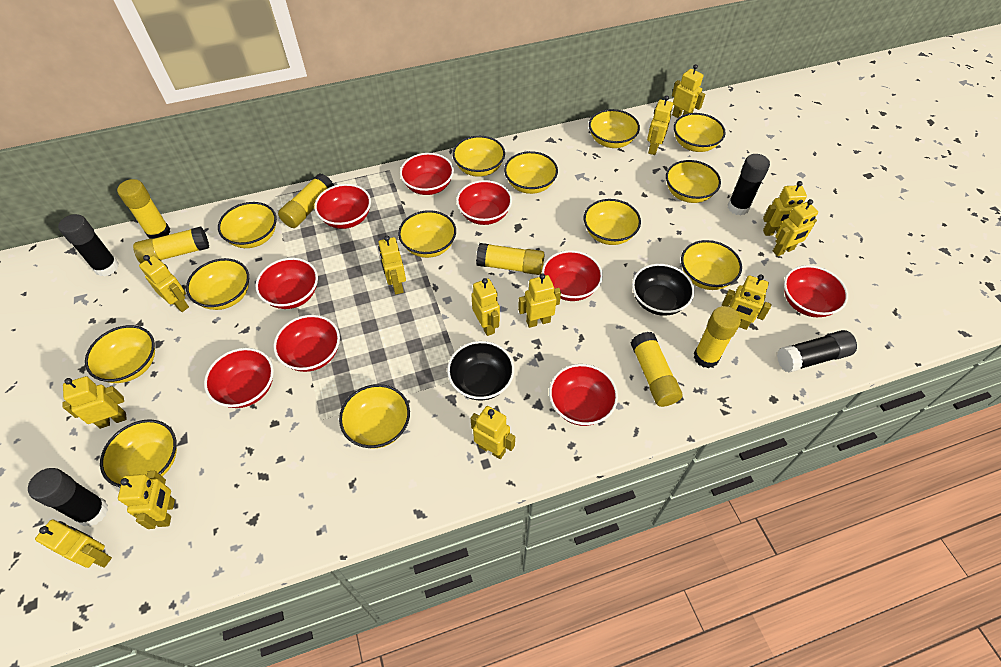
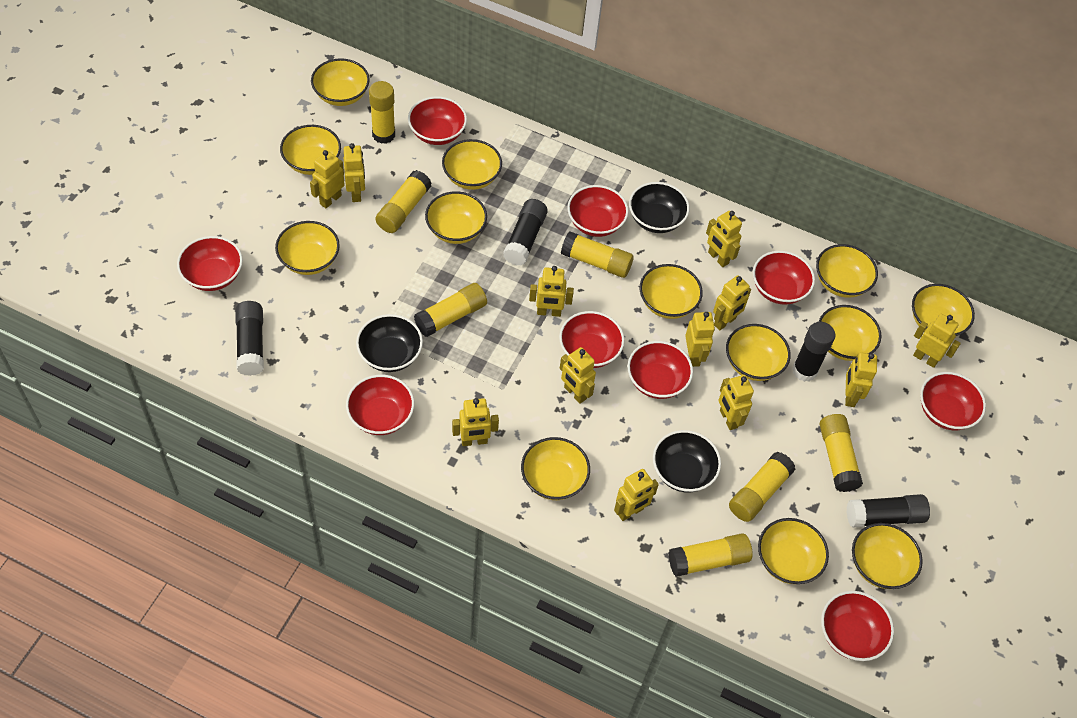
black bowl: [447,341,515,400] [632,264,695,316] = 2 -> [356,314,423,372] [629,182,689,233] [653,430,721,493] = 3
yellow glue stick: [117,179,170,239] [133,227,209,264] [278,173,334,228] [476,243,544,275] [630,332,682,407] [694,306,741,368] = 6 -> [369,81,395,144] [375,170,432,233] [414,283,487,337] [561,231,634,278] [669,533,753,577] [729,452,795,522] [820,414,863,492] = 7
yellow robot: [35,520,112,568] [62,376,127,429] [118,471,175,529] [139,255,189,312] [378,236,406,294] [471,278,500,336] [471,406,515,459] [518,274,561,328] [647,95,673,155] [672,64,705,118] [722,275,772,330] [763,181,807,236] [773,199,818,256] = 13 -> [310,150,345,208] [344,143,365,202] [452,398,499,446] [529,266,574,317] [560,347,596,404] [614,469,659,521] [685,312,715,367] [706,211,742,267] [713,275,751,330] [718,375,754,430] [845,352,877,407] [913,314,961,368] = 12

